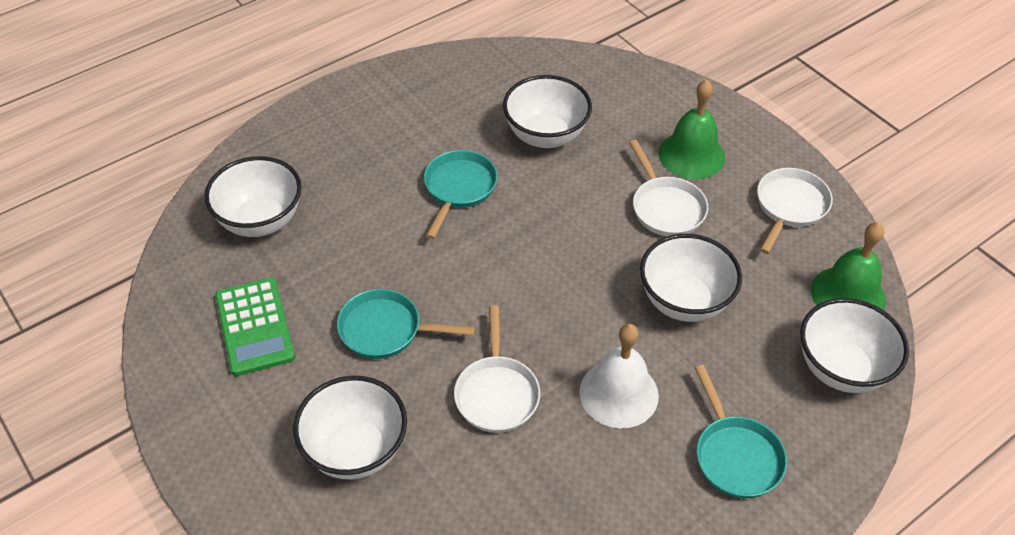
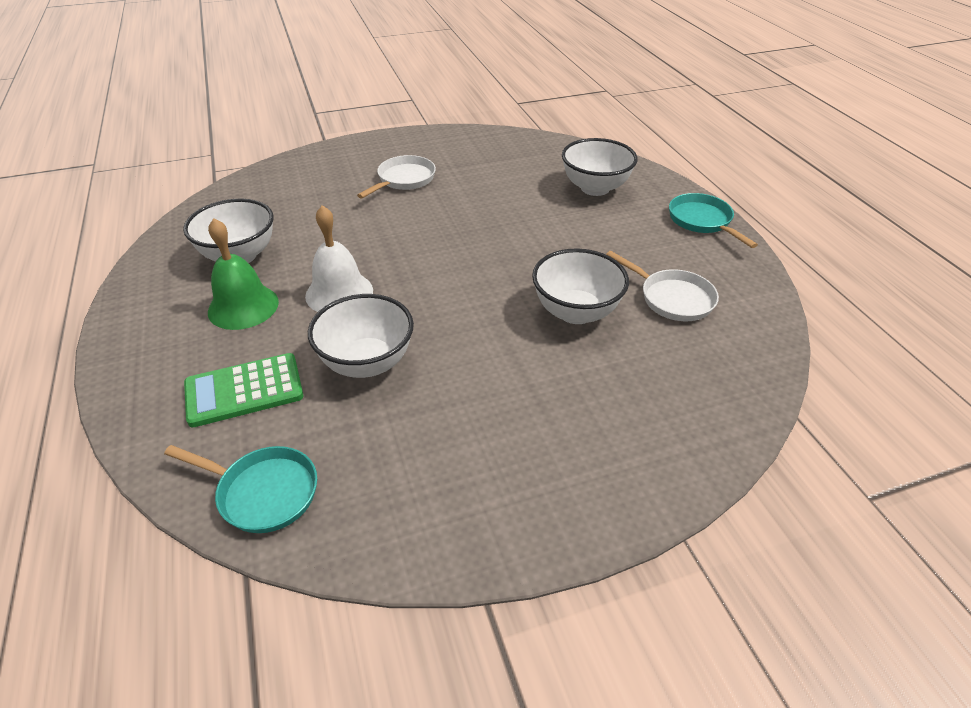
green bell: [659,80,725,179] [811,222,886,310] = 2 -> [208,218,279,330] = 1
turquoise pan: [337,289,475,359] [424,150,498,239] [695,365,787,498] = 3 -> [164,445,317,533] [669,193,758,248] = 2
white bowl: [204,156,302,237] [293,376,407,479] [503,75,592,148] [640,234,742,322] [800,298,909,393] = 5 -> [183,199,274,263] [308,294,414,378] [532,249,629,324] [562,138,638,196] = 4
white pan: [454,305,540,433] [629,140,708,236] [757,168,833,254] = 3 -> [357,155,436,198] [606,251,719,321] = 2

